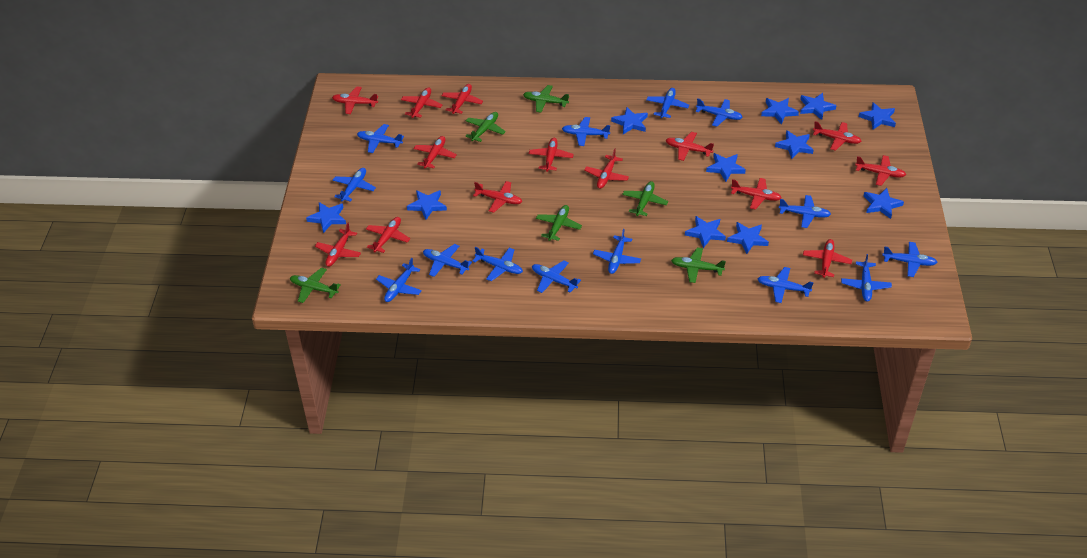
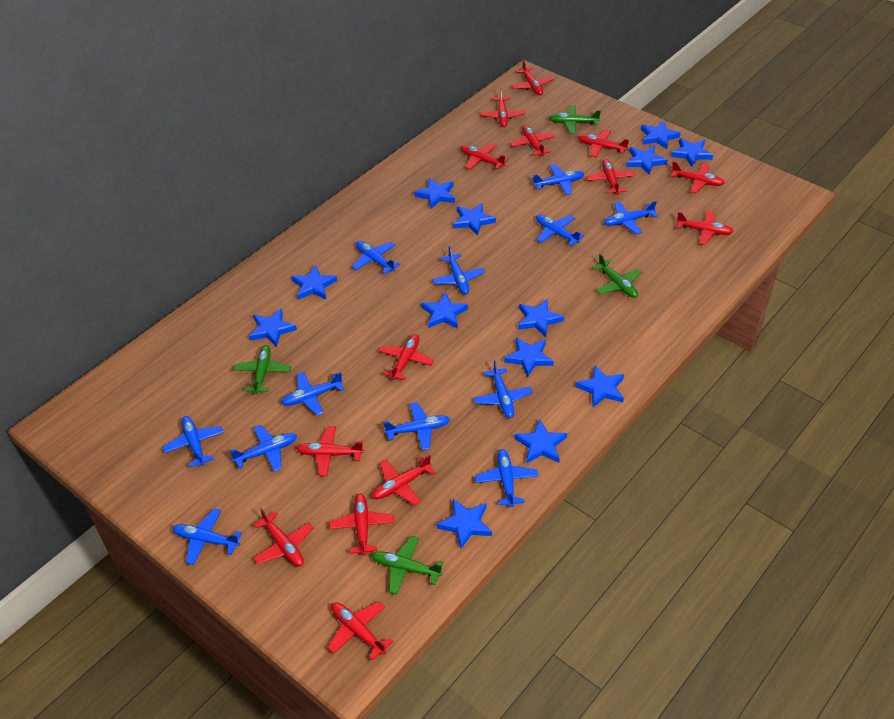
blue plane: [333,168,376,202] [357,124,404,153] [376,258,422,302] [423,244,472,277] [472,247,523,281] [532,260,581,293] [562,117,610,146] [593,229,641,274] [646,88,689,118] [696,98,743,127] [758,267,814,303] [779,195,831,228] [841,254,892,302] [882,242,937,277] = 14 -> [163,416,224,467] [173,509,242,565] [230,425,297,472] [281,372,344,415] [352,241,400,274] [383,402,450,450] [432,246,485,294] [473,360,533,418] [475,449,538,507] [532,164,584,195] [536,215,584,246] [604,201,658,234] = 12
blue star: [306,202,346,233] [407,190,447,220] [611,107,648,134] [685,216,726,248] [706,153,746,182] [727,222,769,254] [761,98,799,125] [775,130,814,159] [800,93,836,120] [859,102,896,129] [864,188,904,219] = 11 -> [249,308,297,347] [291,265,337,300] [414,178,455,209] [421,292,468,329] [437,499,492,549] [453,203,496,236] [504,338,554,377] [514,419,567,463] [518,299,564,337] [575,366,624,407] [626,146,667,175] [641,121,680,149] [671,138,713,167] = 13
green plane: [290,268,341,303] [465,112,506,142] [523,85,569,113] [536,205,582,241] [622,181,668,216] [671,247,726,283] = 6 -> [233,345,291,394] [372,536,444,595] [549,106,601,134] [592,254,642,298] = 4

